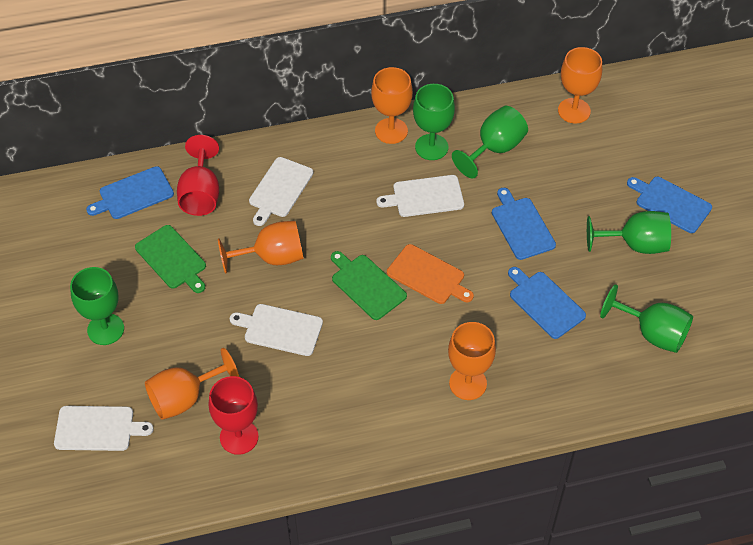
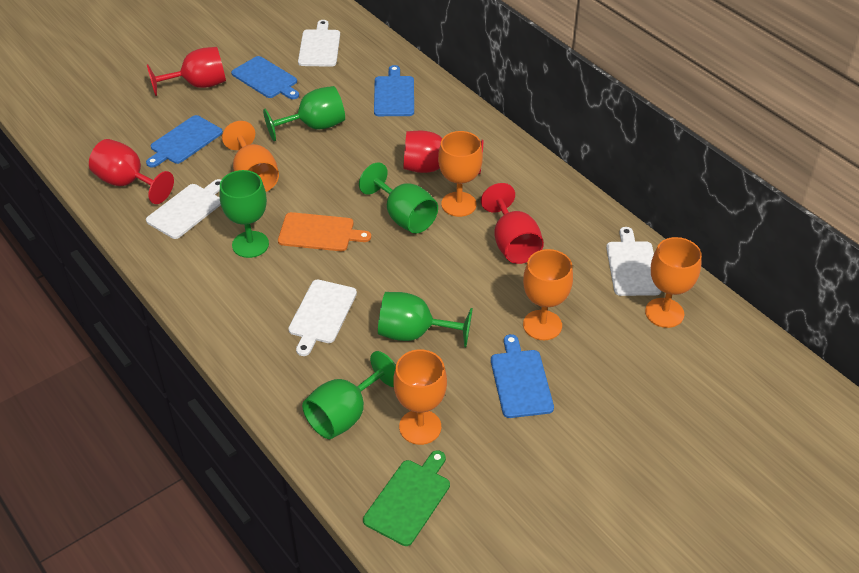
green cutting board: [135,225,206,293] [331,251,407,320] = 2 -> [363,450,450,546] = 1
red goblet: [177,135,219,216] [209,376,259,455] = 2 -> [89,139,174,204] [147,47,226,96] [403,131,483,174] [481,183,544,264] = 4

